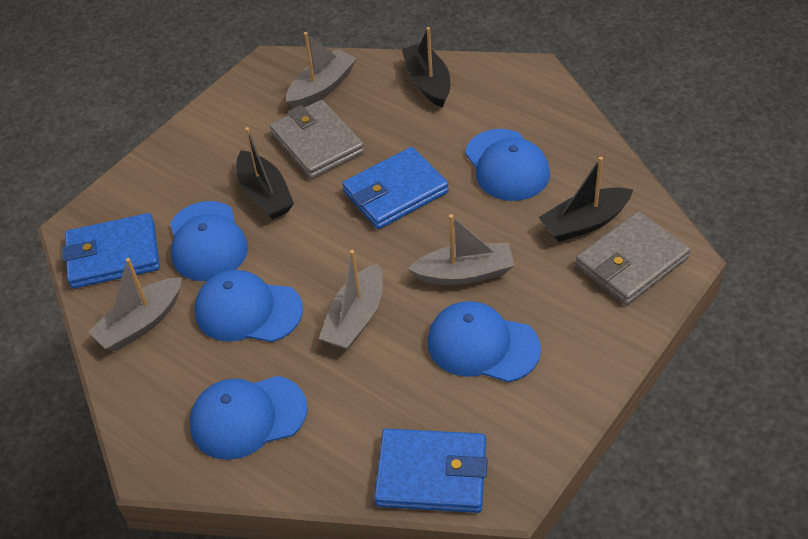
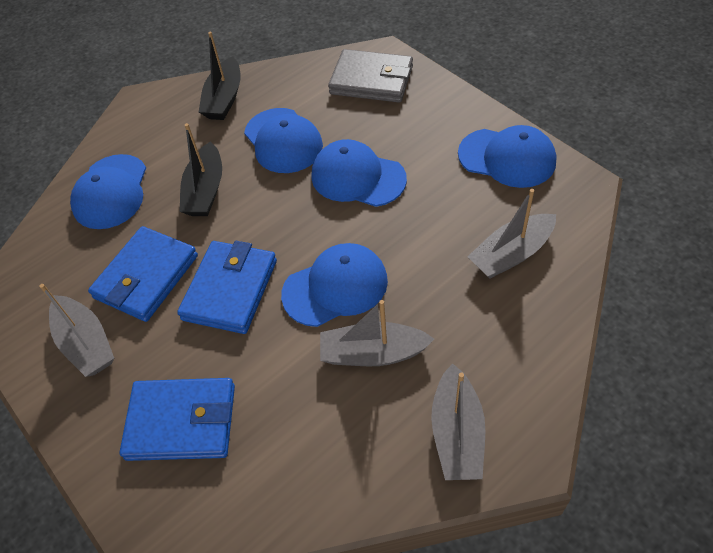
black boat: [236,127,294,220] [402,27,450,108] [538,157,633,242] = 3 -> [179,123,222,216] [199,32,241,120] = 2
grey wallet: [270,100,365,179] [576,211,691,305] = 2 -> [328,49,413,102] = 1

